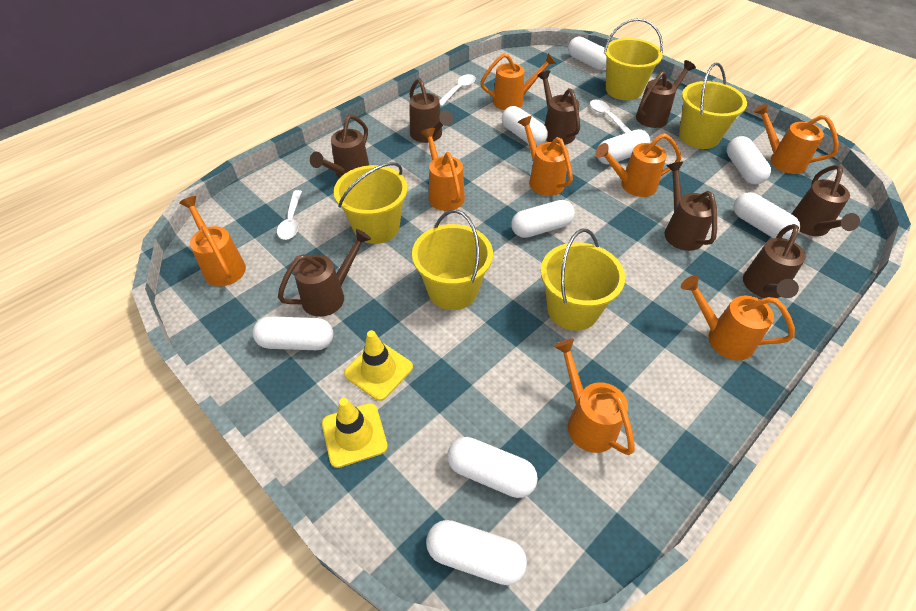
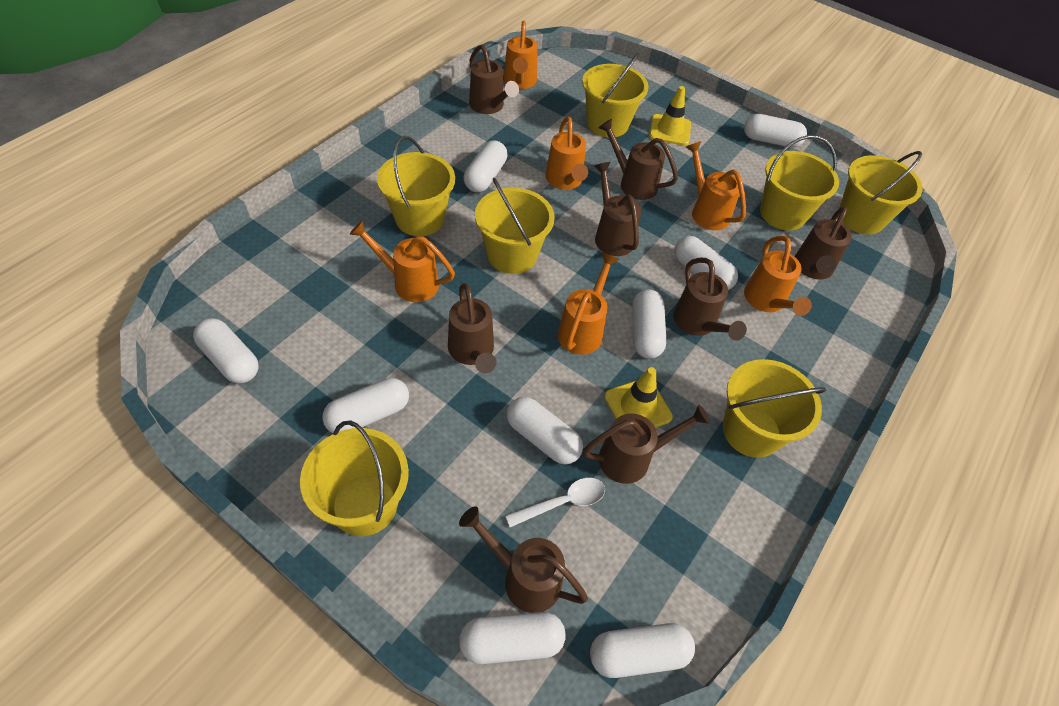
orange watering can: [179,196,246,286] [421,128,465,211] [481,53,556,110] [518,116,573,196] [554,339,635,455] [595,133,681,197] [681,275,795,360] [754,103,839,174] = 8 -> [350,221,455,302] [504,21,538,89] [546,117,588,190] [558,253,619,355] [686,141,746,230] [744,236,812,316] = 6
white spoon: [277,190,302,240] [439,74,476,106] [590,100,631,133] = 3 -> [505,478,605,527] = 1
yellow bucket: [334,162,408,244] [412,210,493,310] [541,229,625,331] [604,18,663,100] [679,63,747,149] = 5 -> [300,420,409,536] [377,136,455,236] [475,178,555,274] [582,53,649,137] [723,359,826,458] [760,135,839,231] [839,151,923,235] = 7

